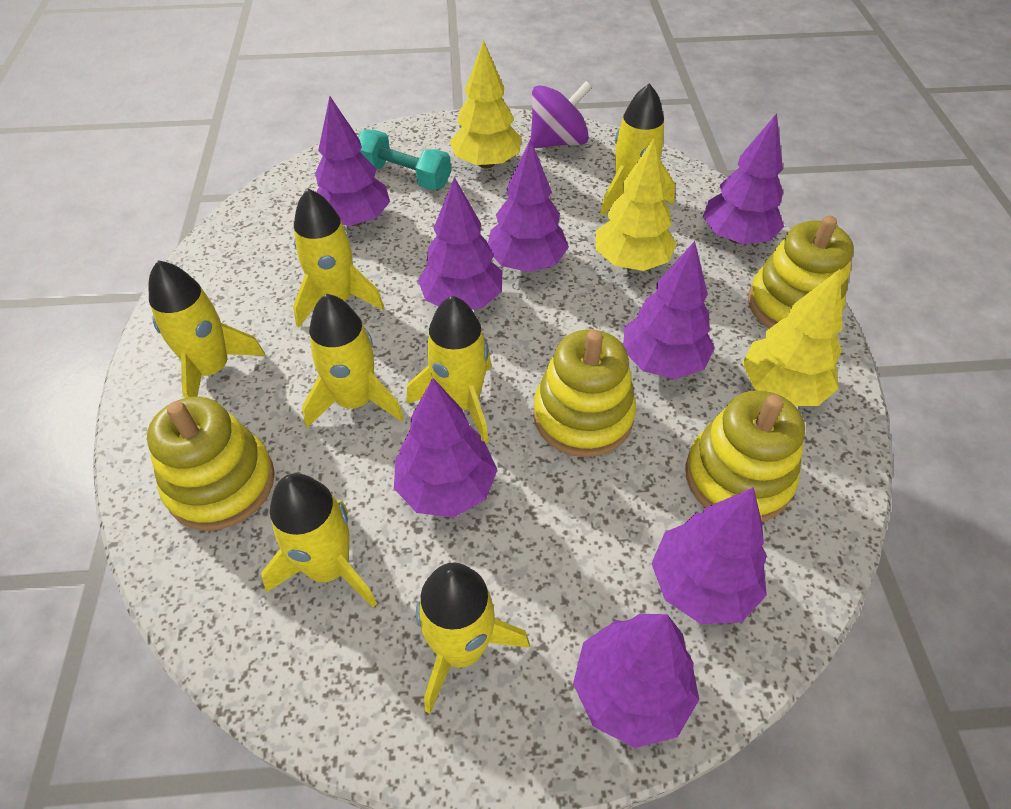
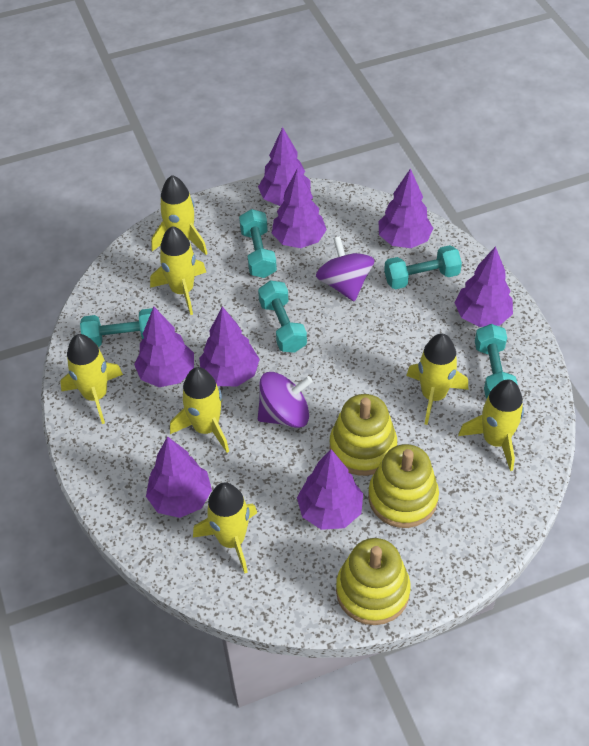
purple spinning top: [531,81,592,148] = 1 -> [258,372,313,428] [316,236,374,301] = 2
turquoise dumbbell: [358,130,451,190] = 1 -> [80,308,153,347] [239,209,277,278] [258,280,307,353] [384,245,462,289] [475,324,518,398] = 5
yellow stacking toy: [147,397,275,531] [533,329,636,457] [685,390,805,522] [748,216,854,328] = 4 -> [330,394,397,476] [336,538,411,625] [368,444,439,528] = 3
yellow tree: [450,40,521,168] [596,138,677,271] [742,269,842,406] = 3 -> none = 0

